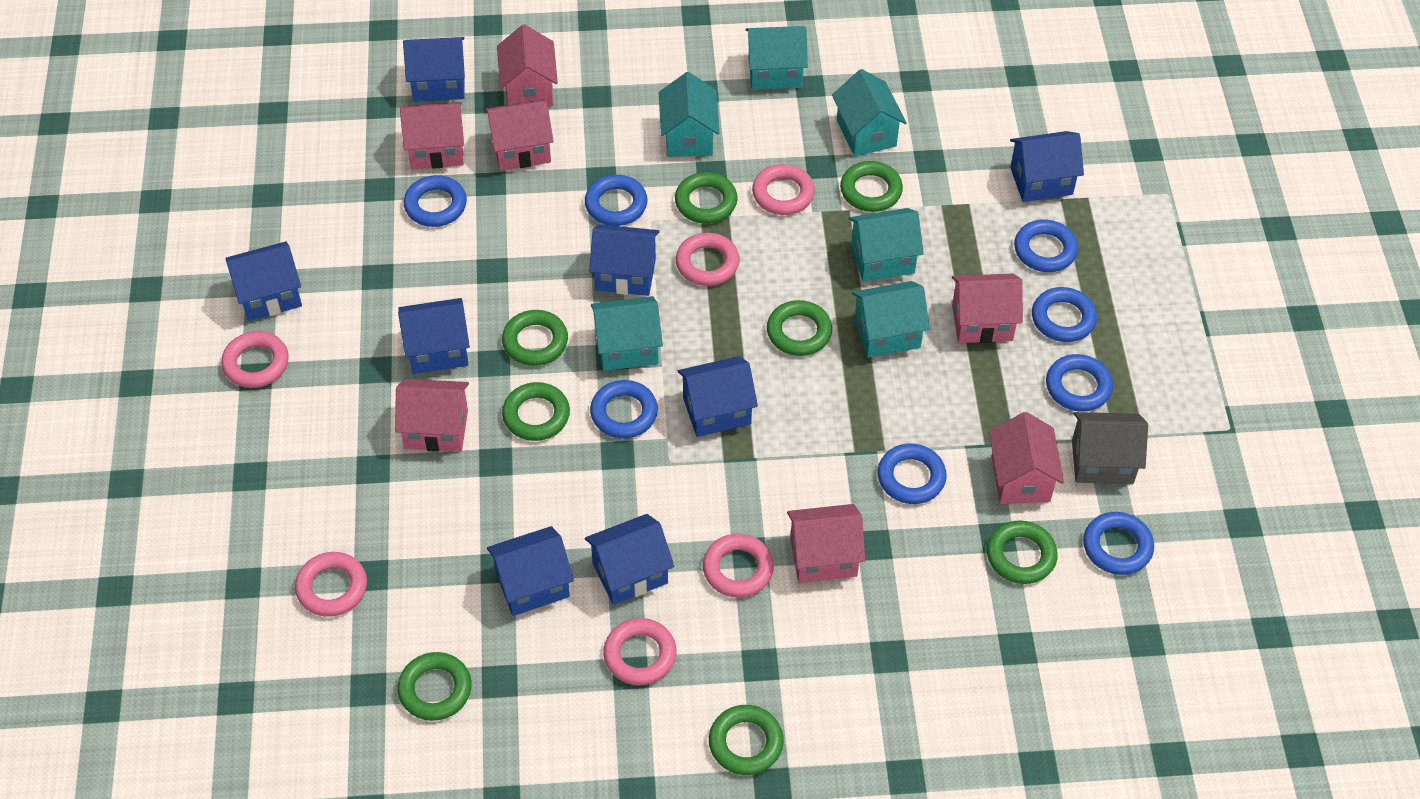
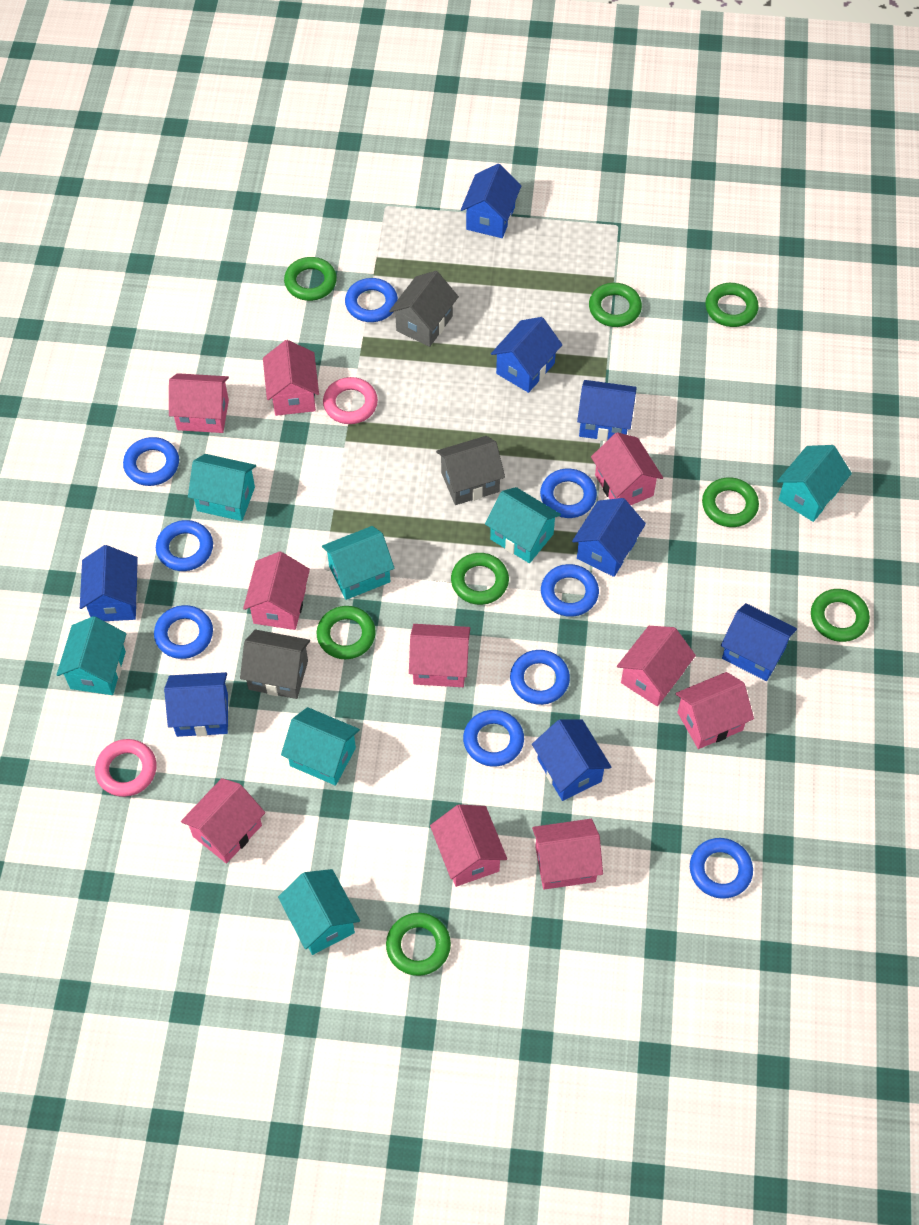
blue ring: [404,175,467,227] [585,175,647,226] [590,380,658,439] [878,443,947,504] [1014,220,1078,272] [1032,287,1097,342] [1046,354,1113,412] [1083,512,1154,575] = 8 -> [123,437,179,486] [154,605,213,659] [156,520,213,571] [345,278,398,322] [463,710,524,767] [510,650,570,705] [540,469,597,518] [541,564,599,617] [690,838,753,899] = 9
grey house: [1072,412,1148,484] = 1 -> [240,630,310,699] [389,271,459,347] [436,436,505,505] = 3
pink house: [395,379,469,452] [400,102,464,169] [485,99,554,171] [497,24,558,106] [787,504,865,583] [952,273,1023,343] [989,412,1064,504] = 7 -> [169,373,229,433] [181,778,265,864] [243,551,310,630] [263,340,319,416] [409,624,470,687] [430,804,507,887] [532,819,603,890] [591,432,663,505] [617,626,696,706] [676,672,754,749] = 10
pink ring: [221,331,289,388] [295,552,367,617] [603,618,677,685] [676,233,740,286] [703,534,774,598] [752,164,815,215] = 6 -> [95,739,157,797] [323,377,378,424] = 2
turquoise house: [591,296,663,371] [659,72,719,157] [746,26,808,90] [832,69,907,157] [849,208,924,282] [852,281,930,358] = 6 -> [57,616,126,695] [188,454,256,521] [278,869,360,955] [281,707,360,786] [322,526,395,600] [485,487,561,563] [777,445,852,522] = 7

